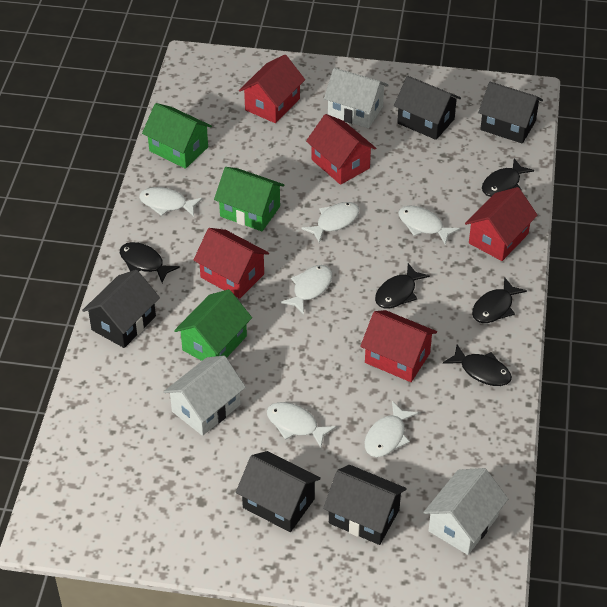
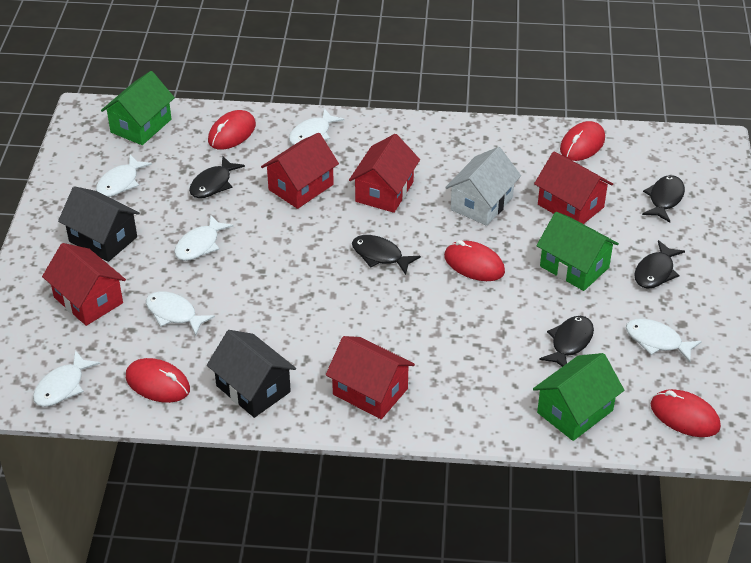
black house: [82,270,160,348] [236,451,321,532] [323,465,407,545] [394,76,461,140] [478,82,543,144] = 5 -> [58,186,140,262] [207,330,296,418] = 2
red mouse: none = 0 -> [126,358,190,403] [208,110,256,150] [444,240,505,281] [560,121,605,161] [650,389,721,437] = 5
white house: [164,356,246,436] [324,68,388,128] [423,468,508,555] = 3 -> [445,147,521,226] = 1

